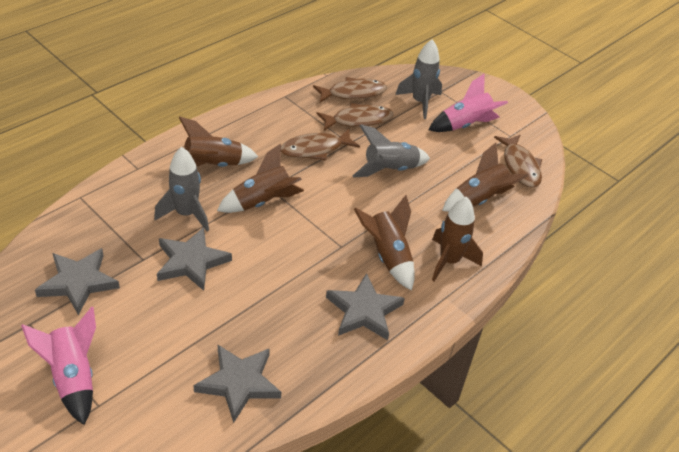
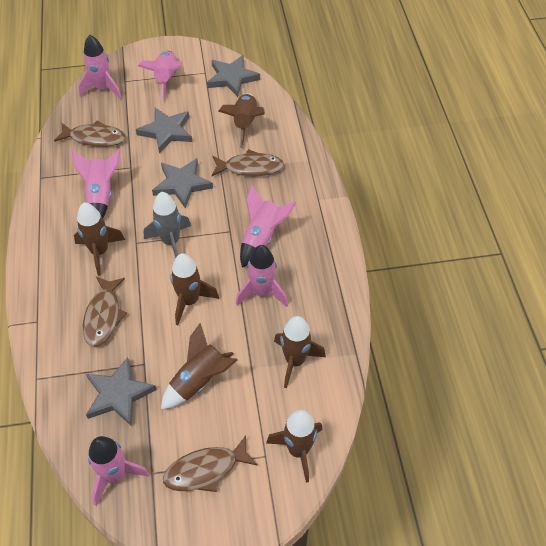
brown rocket: [179,117,258,167] [217,143,304,213] [354,195,415,291] [432,196,483,281] [442,143,528,212] = 5 -> [74,202,125,276] [161,323,237,410] [170,253,219,325] [218,93,265,148] [266,410,323,483] [274,316,326,388] = 6
grey rocket: [154,147,209,232] [353,125,430,177] [396,39,442,119] = 3 -> [144,192,191,258] = 1
pink rocket: [21,307,96,425] [429,73,508,132] = 2 -> [72,149,121,218] [78,35,122,99] [88,436,150,506] [138,51,182,101] [236,245,288,307] [240,185,297,268] = 6

